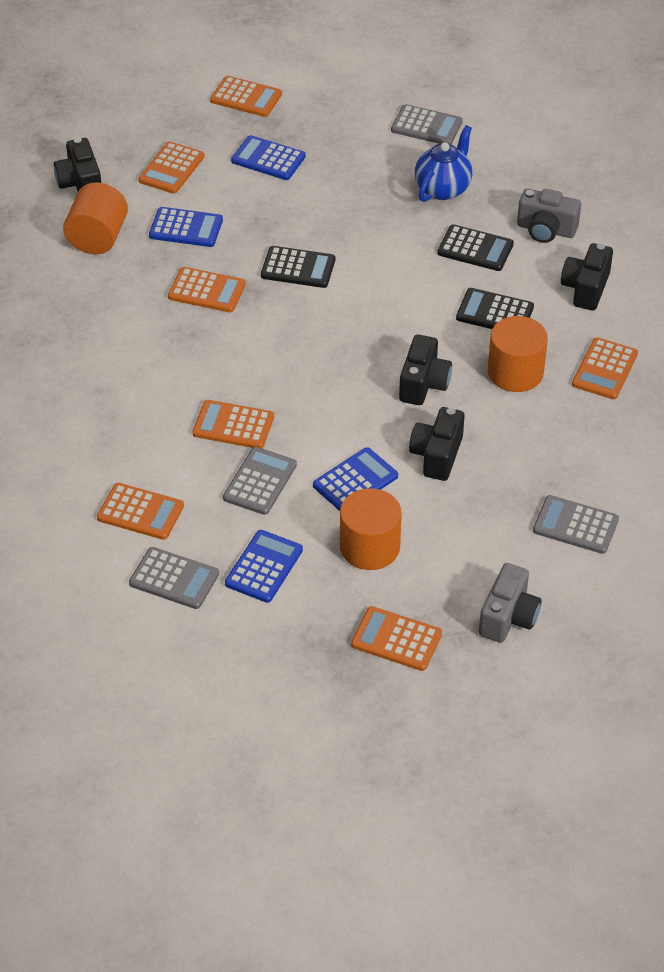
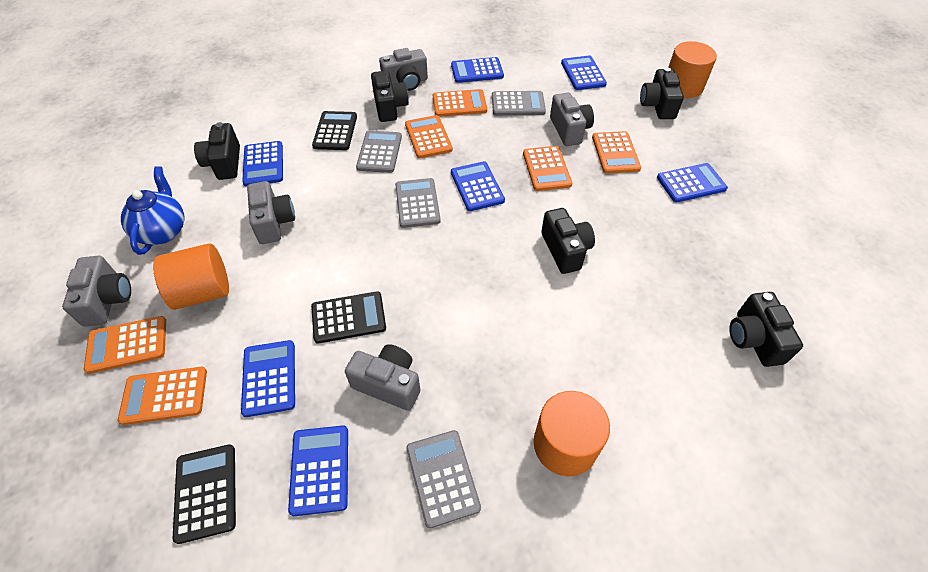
black camera: [54,137,101,192] [399,334,452,405] [409,407,464,481] [561,243,613,311] = 4 -> [194,122,240,180] [371,71,409,122] [541,208,595,274] [640,67,684,119] [729,292,803,367] = 5
blue calculator: [149,207,223,247] [225,530,303,603] [231,135,306,180] [313,447,398,511] = 4 -> [241,340,295,417] [242,141,283,186] [288,425,348,516] [451,57,504,83] [451,161,505,211] [561,55,607,90] [657,163,728,202] = 7
grey camera: [479,563,542,643] [517,188,581,243] = 2 -> [62,256,131,327] [247,181,295,244] [345,344,420,411] [379,48,428,91] [550,93,594,146] = 5
orange calculator: [97,483,184,540] [139,141,205,194] [168,267,246,313] [193,400,274,448] [210,76,282,117] [351,606,442,671] [572,337,638,399] = 7 -> [84,316,166,374] [118,367,207,425] [405,115,453,158] [433,89,487,117] [523,146,572,191] [592,131,641,174] = 6

